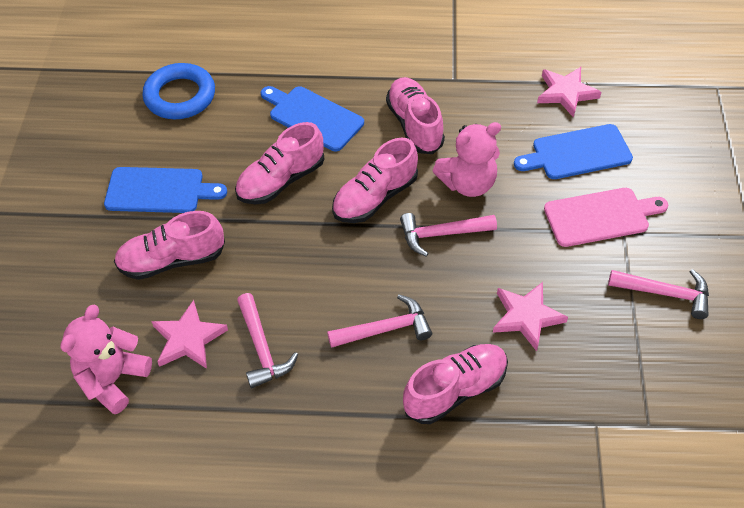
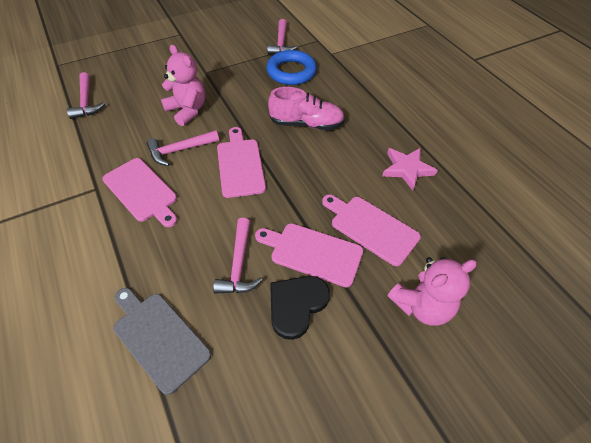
black heart: none = 0 -> [270,276,330,340] = 1
blue cutting board: [104,167,227,213] [261,86,364,151] [514,124,633,179] = 3 -> none = 0
grey cutting board: none = 0 -> [113,288,211,395] = 1
pink cutting board: [544,188,668,247] = 1 -> [102,158,177,227] [217,127,266,198] [255,223,363,287] [322,194,421,266] = 4
pink shoe: [114,211,225,280] [235,122,324,204] [332,137,418,223] [386,77,445,154] [403,344,508,424] = 5 -> [268,87,345,130] = 1
pink star: [151,300,228,369] [493,282,568,351] [537,67,601,118] = 3 -> [382,148,438,191] = 1

